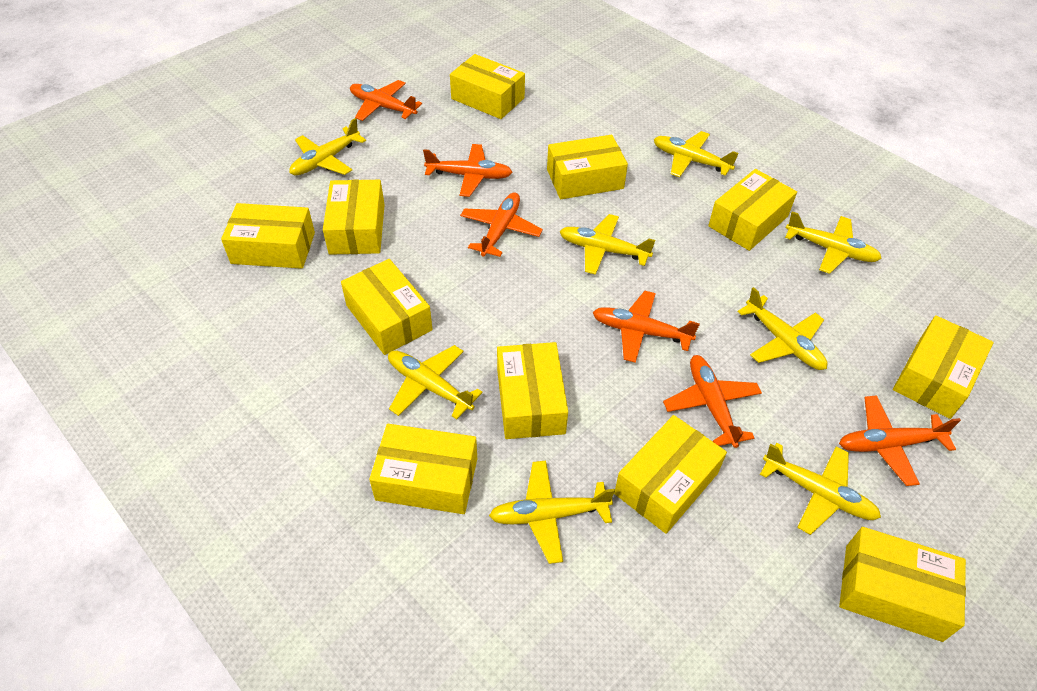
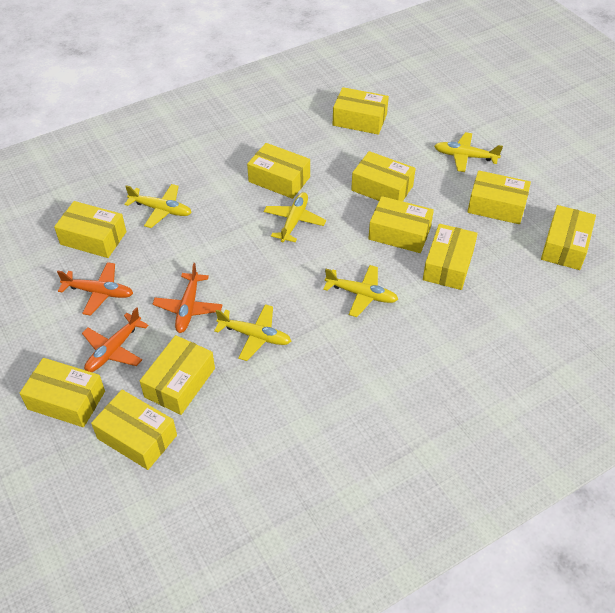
orange plane: [350,80,422,121] [423,144,512,197] [460,192,543,257] [593,291,700,363] [663,355,762,448] [839,395,961,486] = 6 -> [57,262,133,316] [82,307,149,372] [153,263,223,333] = 3
yellow plane: [290,118,366,175] [388,345,482,420] [489,461,615,564] [559,214,655,275] [654,131,739,177] [737,287,827,370] [760,443,881,535] [785,212,882,274] = 8 -> [124,184,192,228] [214,304,291,361] [264,192,326,242] [323,265,398,317] [434,132,503,172] = 5

